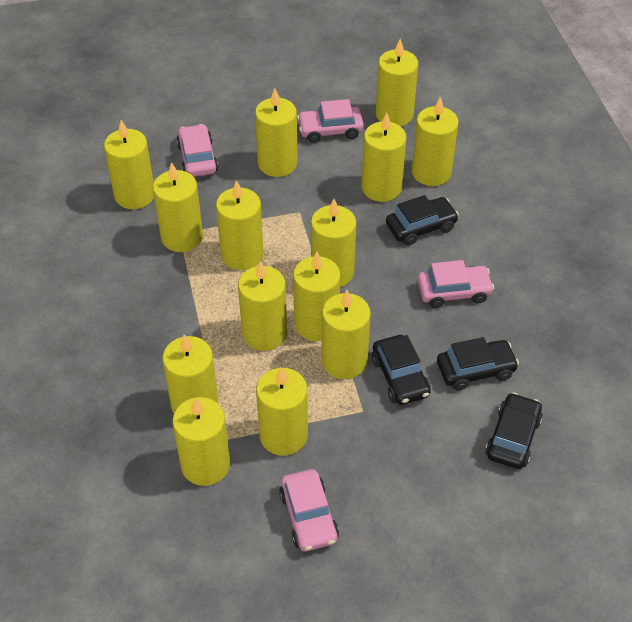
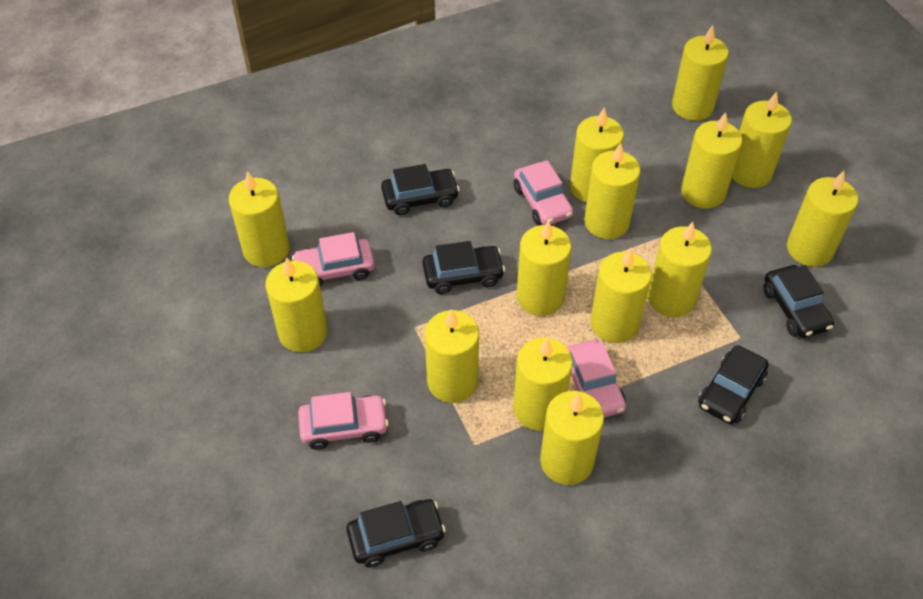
black car: [372,335,431,405] [386,195,459,246] [437,337,519,391] [485,392,543,469] = 4 -> [346,499,446,568] [381,164,460,216] [423,241,505,294] [698,345,769,424] [763,265,834,338] = 5

